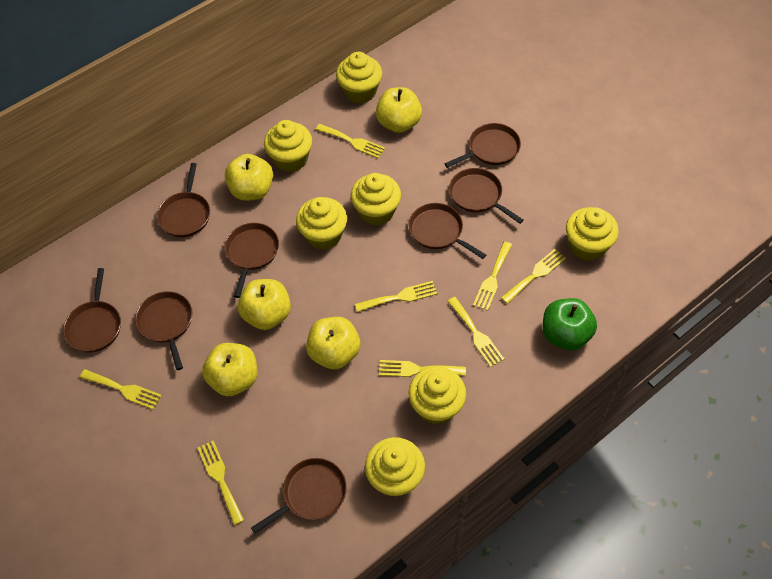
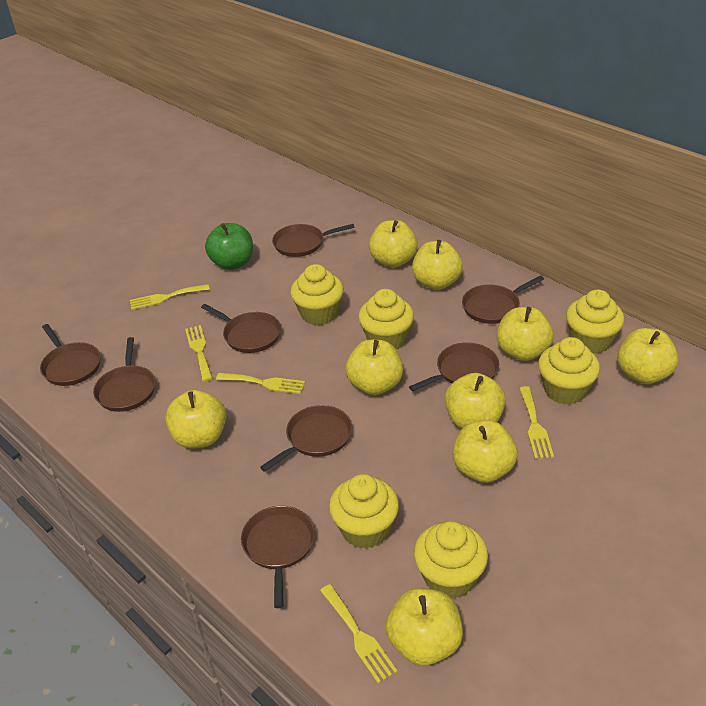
yellow apple: [202,343,258,396] [225,154,273,201] [238,279,291,330] [306,317,360,369] [376,87,422,133] = 5 -> [165,390,226,449] [346,340,403,395] [369,220,418,268] [386,588,463,666] [412,240,463,290] [445,373,506,429] [452,421,518,483] [497,307,553,361] [617,328,679,384] = 9
yellow cupcake: [264,120,312,172] [296,197,347,250] [336,52,382,104] [351,173,401,225] [365,437,425,497] [408,367,466,425] [566,207,619,261] = 7 -> [290,264,344,326] [329,474,399,549] [358,289,414,349] [414,521,488,599] [538,337,600,405] [566,289,624,354] = 6
yellow fork: [80,369,162,410] [198,441,244,525] [316,124,385,158] [355,281,437,312] [379,360,466,377] [448,297,504,367] [473,241,512,311] [501,249,566,304] = 8 -> [130,284,210,310] [185,325,213,382] [216,373,305,394] [320,584,398,684] [519,386,554,459] = 5

